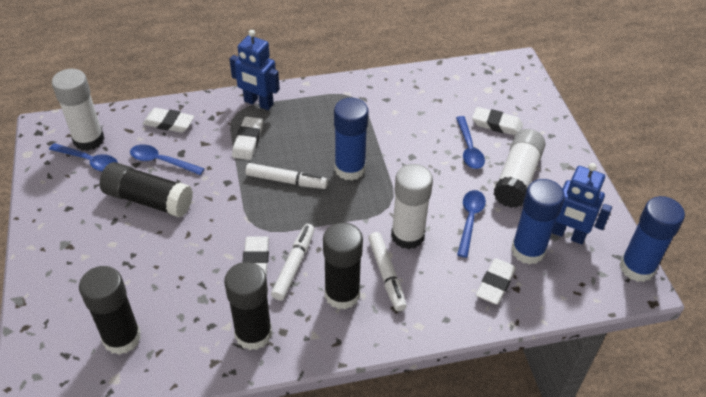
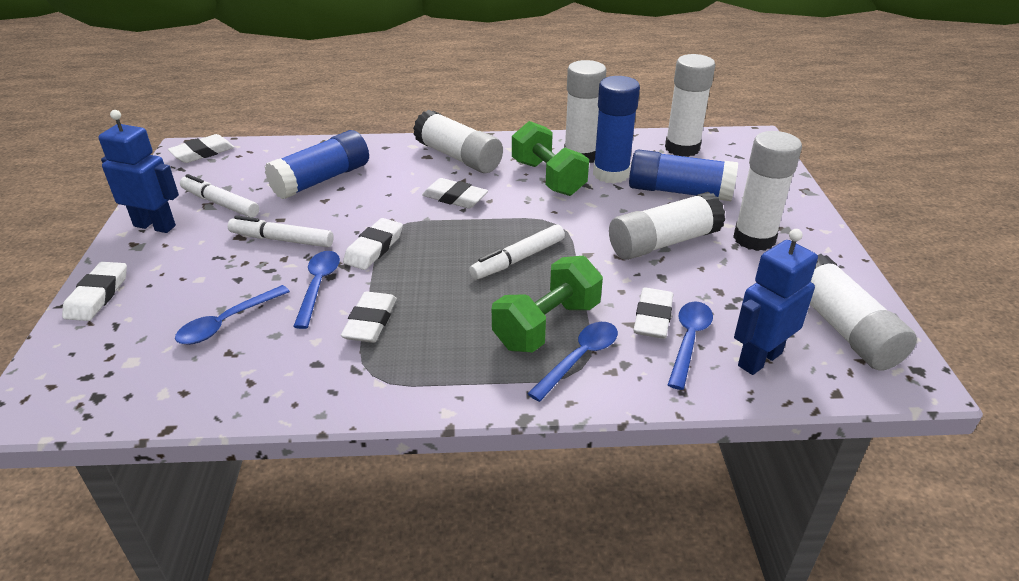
black glue stick: [79,266,141,355] [100,162,193,218] [224,262,272,350] [323,222,363,310] = 4 -> none = 0
green dumbbell: none = 0 -> [492,256,603,353] [512,121,589,196] = 2
white eraser: [143,108,194,133] [232,116,263,160] [243,236,269,276] [472,107,523,135] [476,258,516,305] = 5 -> [62,262,127,321] [168,134,235,163] [341,291,397,343] [343,218,403,270] [422,178,488,209] [633,288,674,339] = 6
white glue stick: [52,69,105,151] [391,164,433,249] [493,129,546,208] = 3 -> [413,110,503,173] [564,60,606,163] [609,192,725,260] [665,54,715,157] [733,131,802,251] [810,254,917,371] = 6

